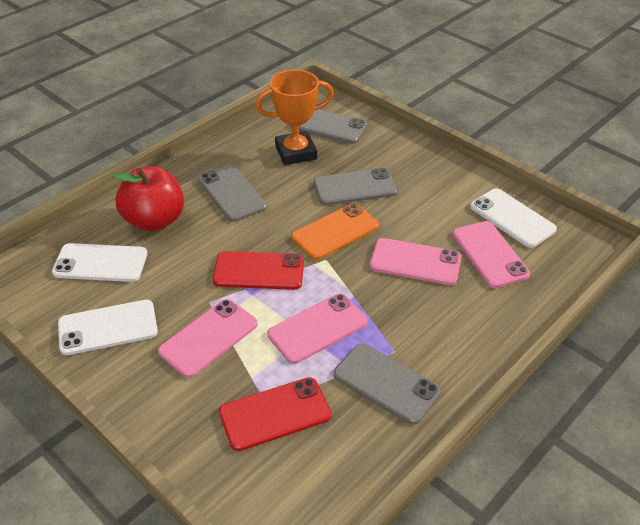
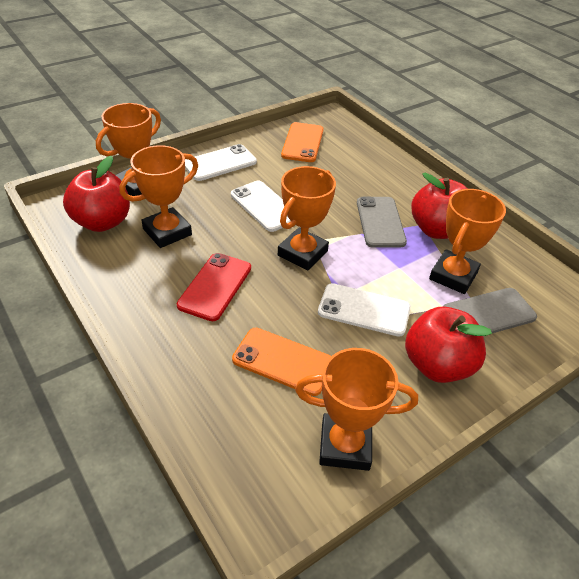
grey phone: [198,165,267,222] [291,109,368,144] [314,168,397,205] [334,343,441,425] = 4 -> [357,197,407,248] [443,288,537,333] = 2
orange phone: [291,203,379,260] = 1 -> [232,328,331,396] [281,122,324,162] = 2
orange trophy: [255,70,334,165] = 1 -> [96,103,161,196] [120,145,198,248] [278,166,336,271] [295,348,418,471] [429,189,506,294] = 5
pink phone: [158,299,258,378] [268,294,368,364] [370,238,461,285] [453,221,530,288] = 4 -> none = 0
red apple: [113,166,184,232] = 1 -> [63,156,130,232] [405,306,492,383] [411,173,468,239] = 3
red phone: [213,251,304,290] [219,377,331,451] = 2 -> [177,253,251,321] = 1

